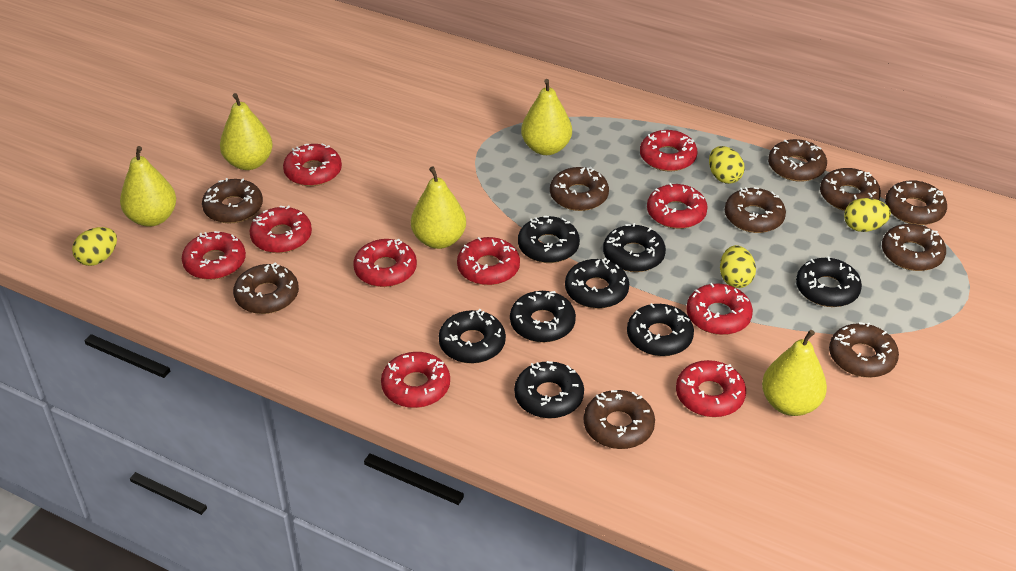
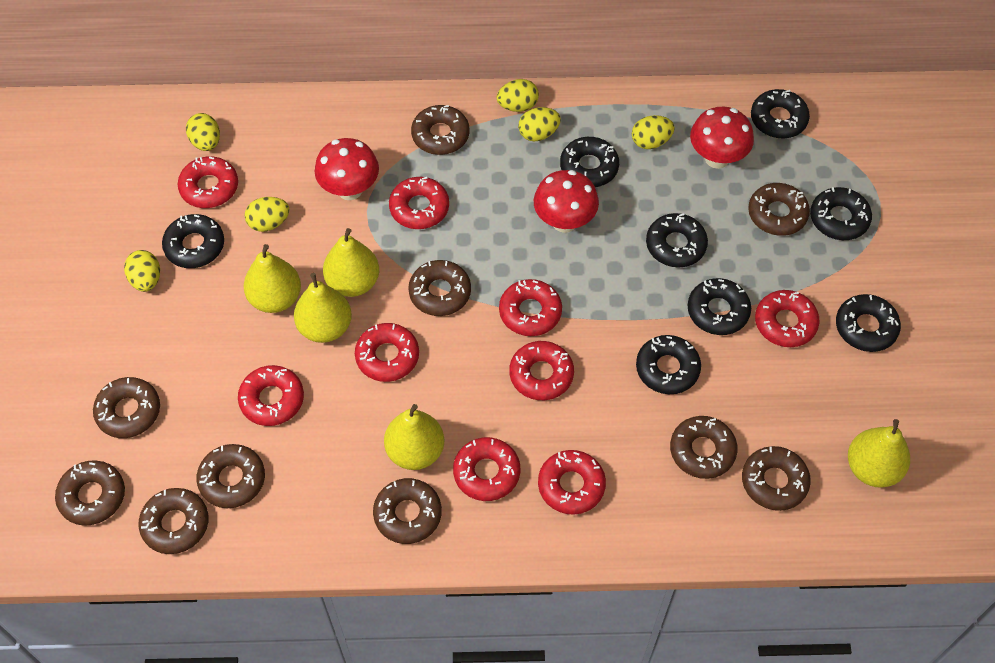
red donut: [182,231,246,280] [250,205,312,253] [283,143,342,186] [353,239,417,287] [381,352,450,408] [457,237,520,285] [640,130,698,172] [647,183,708,229] [676,360,746,417] [686,283,753,335] = 10 -> [178,156,238,208] [238,365,304,426] [355,323,419,382] [389,177,449,229] [453,437,520,501] [499,279,562,336] [509,341,574,400] [538,450,606,515] [755,290,820,347] = 9
red mushroom: none = 0 -> [315,138,379,200] [534,170,599,233] [690,106,754,169] = 3
yellow egg: [72,227,117,266] [709,146,744,184] [720,245,756,288] [844,198,891,232] = 4 -> [124,250,160,292] [186,113,220,151] [245,197,289,232] [497,79,539,112] [518,107,561,141] [632,115,675,149] = 6

